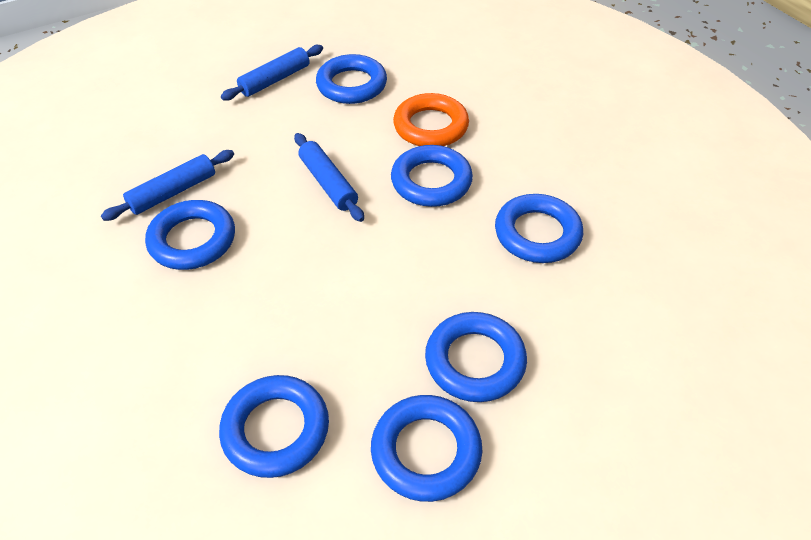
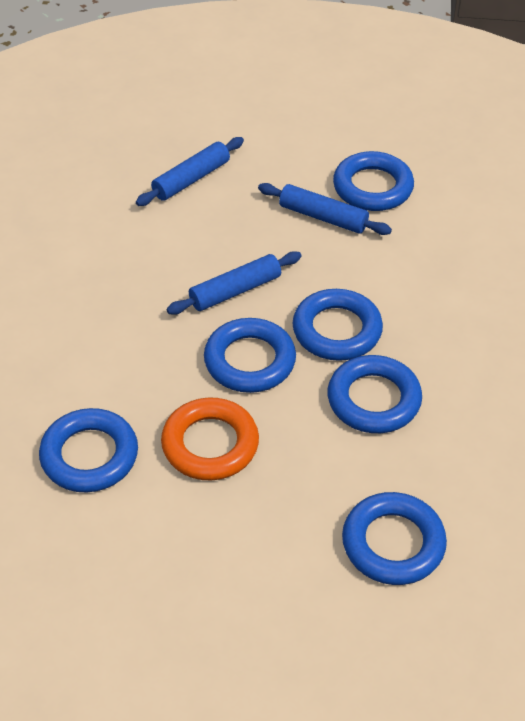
blue ring: [145,200,235,270] [219,375,329,478] [316,54,387,104] [371,395,482,502] [391,145,473,207] [425,312,527,402] [495,194,583,263] = 7 -> [39,408,138,492] [204,318,296,393] [292,289,383,361] [327,355,422,433] [333,151,414,211] [342,492,447,585] = 6

